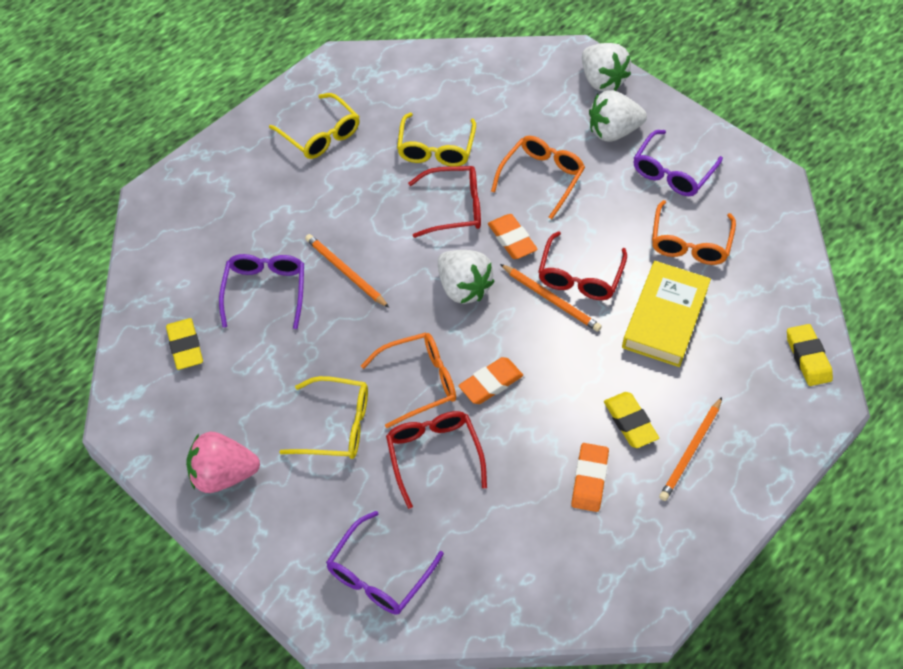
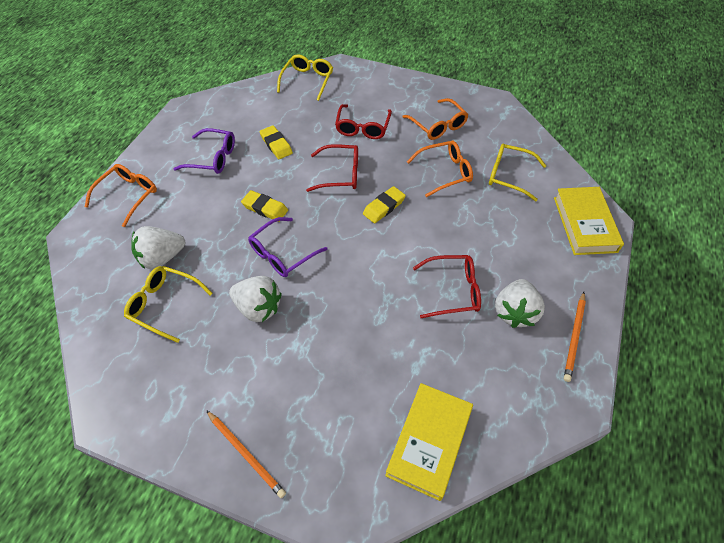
orange eraser: [458,357,523,404] [488,214,538,259] [571,443,609,512] = 3 -> none = 0
orange pencil: [305,234,389,308] [500,264,602,332] [659,397,722,501] = 3 -> [206,410,286,498] [564,292,586,382] = 2
pink strawberry: [186,432,260,493] = 1 -> none = 0
purple glasses: [219,254,304,329] [326,511,444,615] [634,130,723,196] = 3 -> [174,128,235,174] [248,217,328,277] = 2
yellow book: [622,261,711,367] = 1 -> [385,383,473,501] [554,187,624,255] = 2

